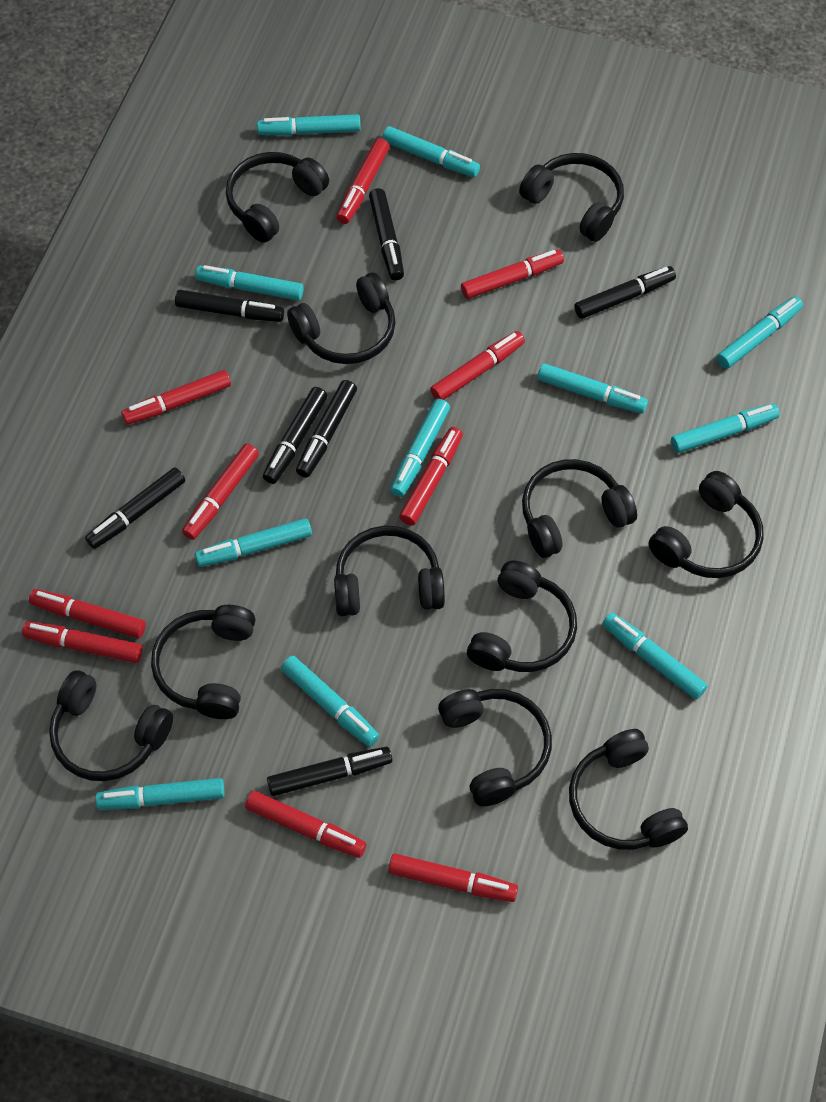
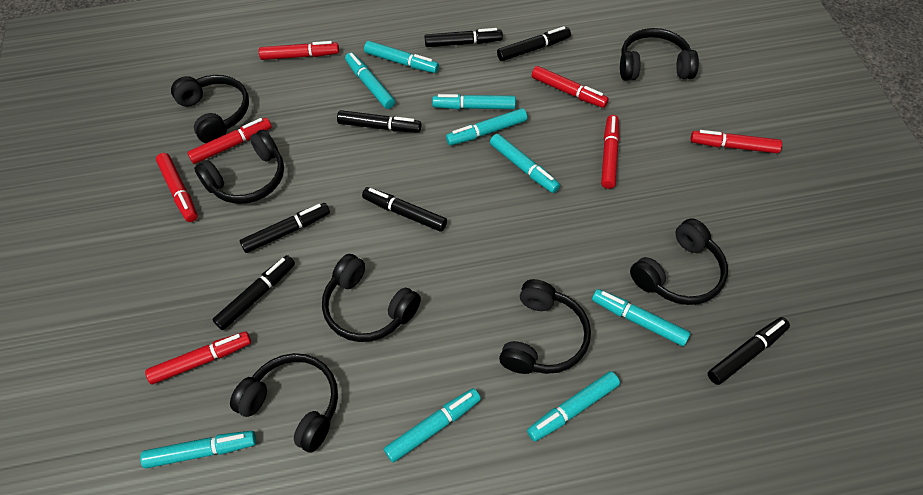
black headphones: [49,670,173,781] [151,605,255,719] [226,152,329,243] [287,272,396,364] [334,526,445,616] [438,689,552,807] [467,561,577,672] [519,153,624,242] [522,459,637,558] [569,729,688,850] [649,471,764,578] = 11 -> [171,75,249,143] [194,130,284,204] [230,353,338,453] [322,254,421,342] [499,279,591,374] [620,28,699,80] [630,218,728,305] = 7
red marker: [22,621,143,663] [29,589,146,638] [121,370,231,425] [182,444,259,540] [245,791,367,858] [336,138,390,224] [388,854,518,902] [399,427,463,526] [430,331,525,400] [461,249,564,299] = 10 -> [145,331,251,384] [156,153,198,222] [187,118,272,164] [259,41,339,60] [532,66,609,108] [601,115,619,189] [691,130,782,153] = 7
turquoise marker: [95,778,224,810] [195,518,312,567] [196,265,304,301] [257,114,361,136] [281,656,379,747] [382,126,480,177] [390,399,450,497] [538,363,648,413] [602,613,708,700] [671,404,780,453] [717,296,803,369] = 11 -> [140,431,256,469] [345,52,395,109] [364,41,439,73] [384,388,481,463] [432,94,516,109] [446,108,527,145] [490,134,560,193] [527,371,620,442] [592,289,690,346] = 9

